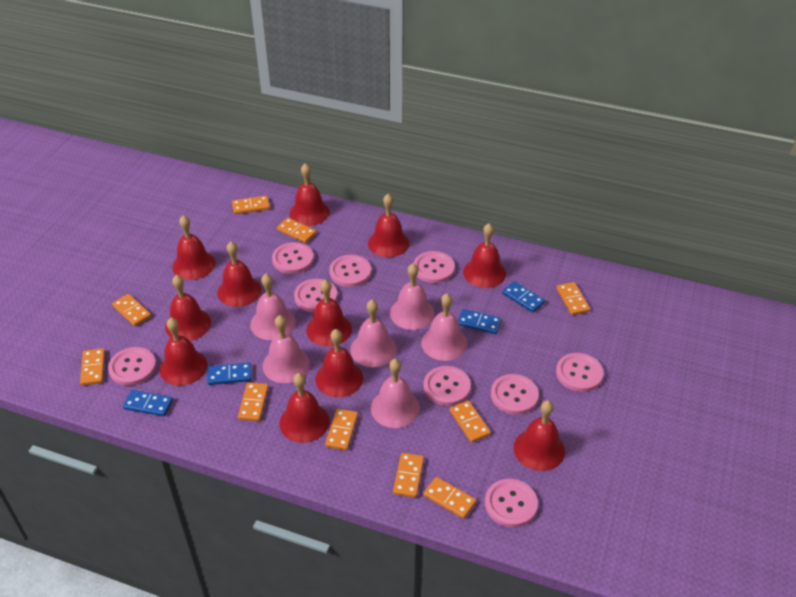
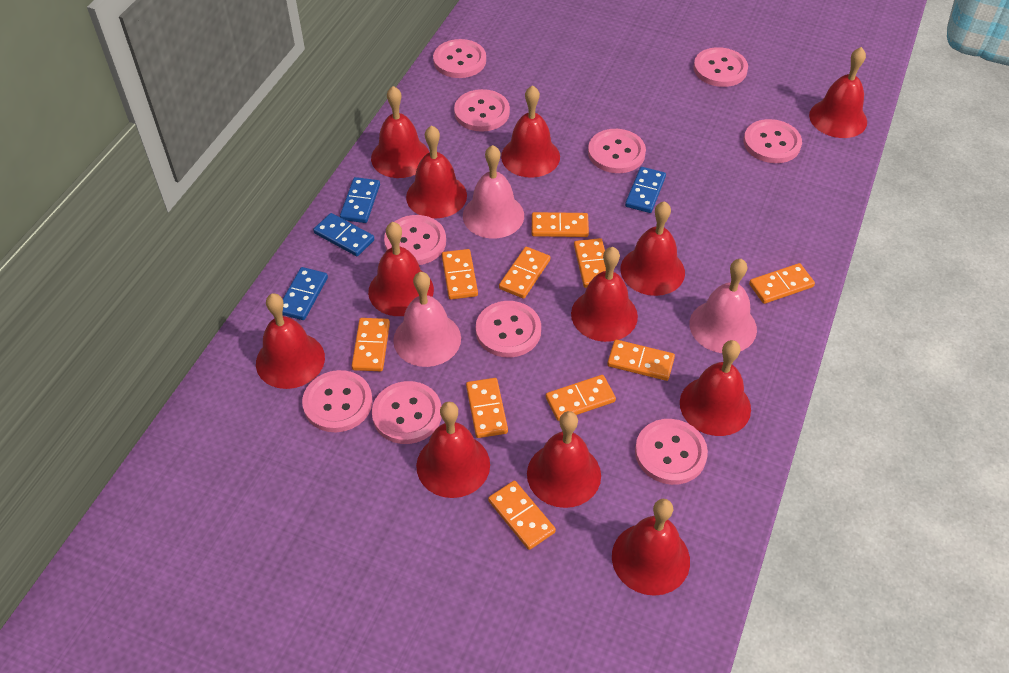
pink bell: [250,274,296,340] [263,315,310,383] [350,300,397,367] [371,359,420,428] [390,264,435,330] [421,294,467,361] = 6 -> [393,272,461,367] [463,145,524,238] [689,259,757,353] = 3
pink button: [108,347,156,386] [272,242,314,274] [294,279,337,312] [329,255,371,287] [413,251,455,283] [423,366,471,406] [485,479,538,527] [491,374,539,415] [556,353,604,392] = 9 -> [302,370,373,432] [372,381,442,444] [384,215,446,265] [433,39,486,78] [454,89,510,132] [476,301,541,358] [588,129,646,173] [635,419,708,485] [693,47,748,87] [743,119,802,163] = 10
red bell: [160,318,207,386] [165,275,211,341] [172,215,215,280] [217,242,261,307] [280,373,329,443] [290,163,330,226] [306,280,352,347] [315,329,363,398] [368,194,409,257] [463,223,506,288] [514,400,565,471] = 11 -> [256,293,325,389] [368,222,434,316] [371,86,429,178] [406,125,467,218] [416,402,490,498] [501,85,560,178] [527,411,601,508] [571,247,638,342] [612,499,690,596] [620,201,685,296] [680,340,751,436] [809,47,867,138] = 12

